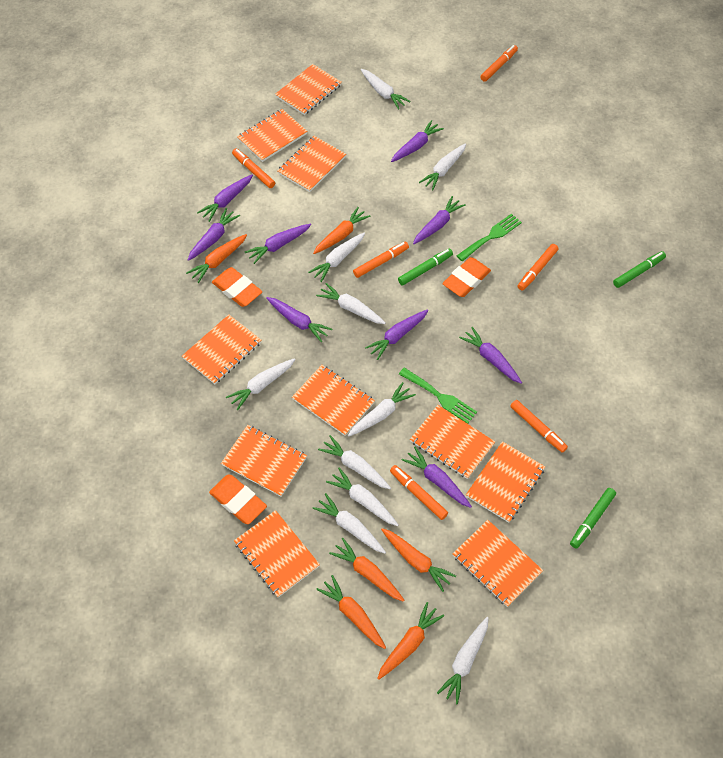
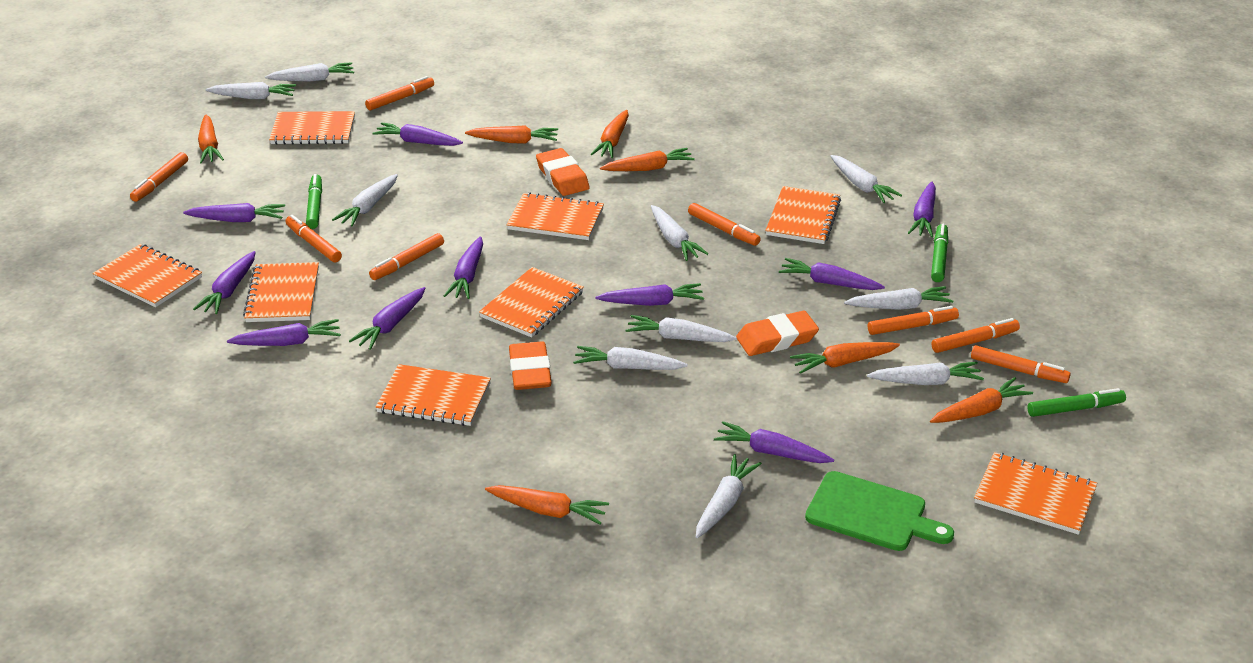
green cutting board: none = 0 -> [805,471,954,551] = 1
green fork: [399,367,477,424] [457,214,522,261] = 2 -> none = 0
orange carrot: [186,234,247,283] [313,207,371,254] [316,575,386,649] [329,538,404,602] [377,602,444,680] [381,528,456,592] = 6 -> [198,115,224,164] [465,126,558,144] [485,485,609,524] [591,110,629,158] [600,148,695,171] [790,342,900,374] [930,377,1033,423] = 7
orange marker: [232,148,275,188] [353,241,409,278] [390,465,448,520] [480,45,518,82] [510,400,568,453] [517,244,558,291] = 6 -> [130,152,188,202] [285,215,342,262] [365,76,434,111] [369,233,444,280] [688,203,761,246] [868,306,959,335] [931,318,1020,353] [971,345,1071,383] = 8
orange notebook: [182,315,261,384] [221,425,307,496] [234,510,320,597] [237,109,307,162] [275,64,342,115] [277,136,346,192] [292,365,375,436] [410,405,495,479] [452,520,543,607] [466,441,545,523] = 10 -> [93,244,202,307] [243,262,319,322] [269,111,355,145] [375,364,491,426] [479,267,584,337] [507,192,604,240] [765,186,841,244] [974,452,1097,535] = 8
purple carrot: [188,208,240,261] [197,175,253,222] [245,224,311,264] [266,297,332,342] [365,309,428,360] [391,120,444,162] [402,447,472,508] [413,196,466,244] [459,327,522,384] = 9 -> [183,203,285,222] [193,251,256,314] [227,319,341,346] [349,287,425,350] [373,123,463,146] [444,237,483,299] [595,283,704,306] [714,421,834,463] [779,258,885,290] [908,181,936,237] = 10

